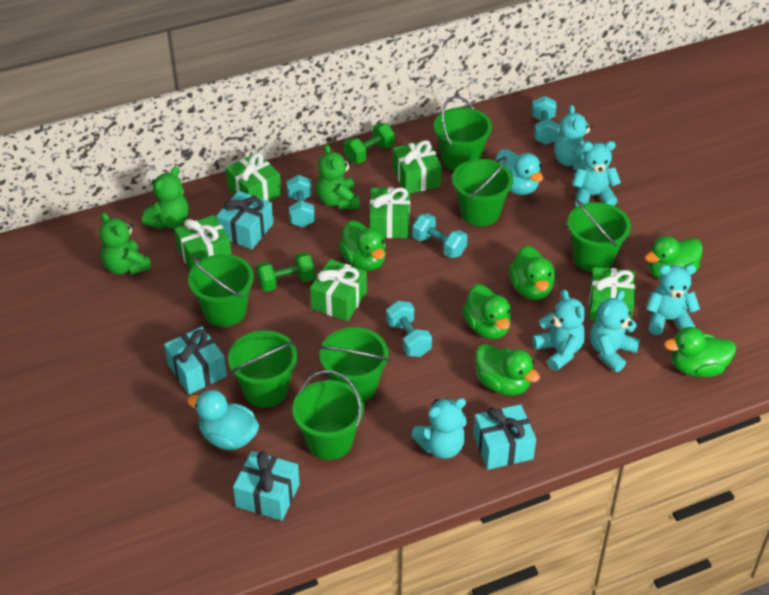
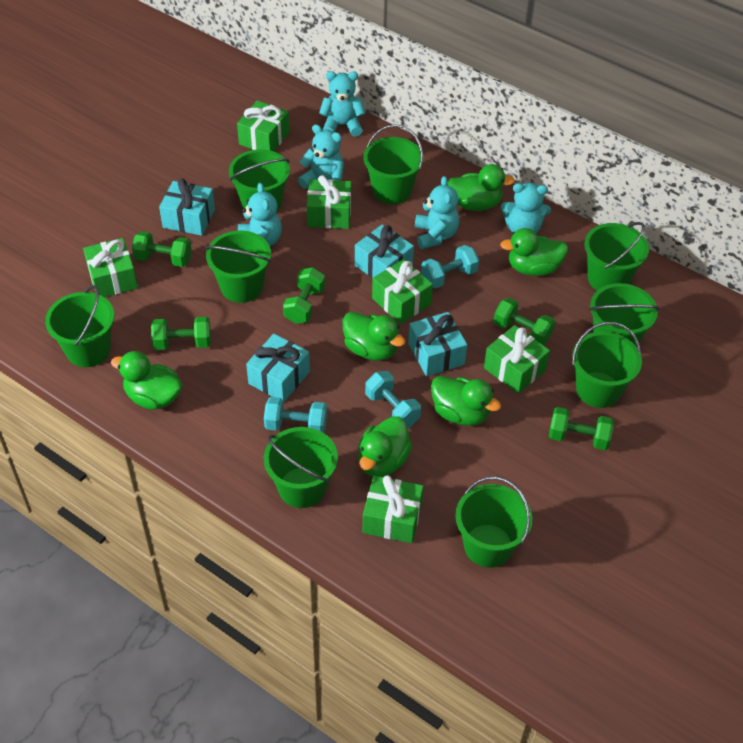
green bucket: [188,254,254,327] [228,330,297,407] [292,370,364,460] [319,327,389,403] [434,96,492,171] [452,157,513,226] [567,200,631,272] = 7 -> [45,285,115,367] [205,231,271,303] [229,149,290,213] [264,427,338,508] [363,124,424,204] [455,476,532,568] [572,322,642,408] [584,222,649,290] [589,283,660,347] = 9
green dumbbell: [256,252,315,292] [344,123,395,164] = 2 -> [132,231,192,267] [151,317,211,350] [283,267,325,324] [494,298,555,345] [549,407,614,450] = 5
green teddy bear: [99,212,152,275] [142,167,189,229] [316,144,360,209] = 3 -> none = 0
turquoise duck: [187,390,260,450] [495,149,543,195] = 2 -> none = 0
turquoise dumbbell: [287,175,315,227] [386,301,432,357] [412,214,468,258] [532,96,560,145] = 4 -> [264,397,327,433] [365,371,421,428] [421,245,479,289] = 3
turquoise teddy bear: [411,398,467,459] [532,289,586,371] [554,105,593,170] [572,141,621,207] [590,290,640,372] [646,265,700,335] = 6 -> [238,183,282,246] [298,124,344,189] [319,71,366,137] [415,176,459,249] [501,183,551,233] = 5

